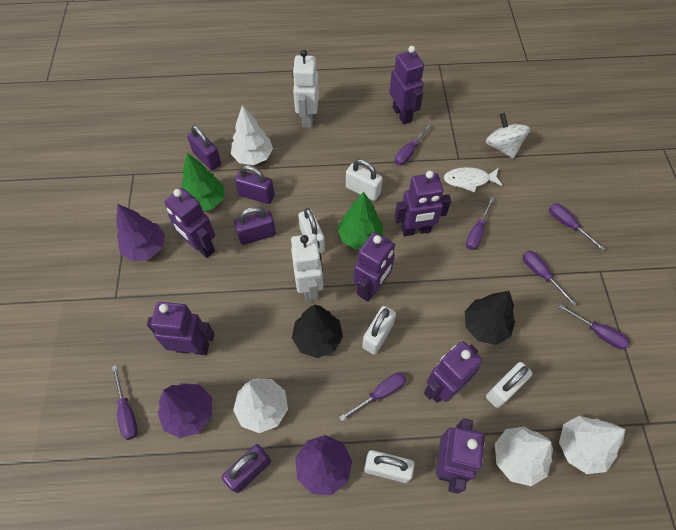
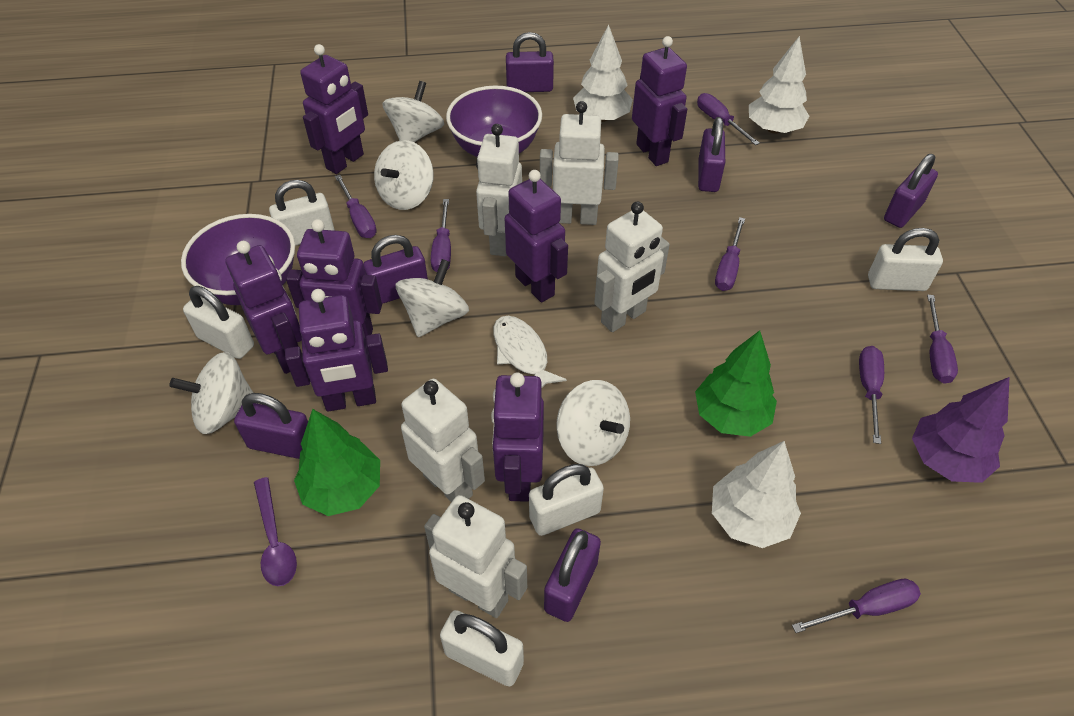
black tree: [292,305,343,358] [465,291,515,345] = 2 -> none = 0
purple bowl: none = 0 -> [181,214,295,305] [446,86,542,157] = 2
purple padlock: [187,125,221,170] [222,444,271,493] [234,207,276,245] [235,165,275,204] = 4 -> [234,393,308,459] [363,235,428,304] [506,32,554,92] [544,528,601,622] [698,117,725,192] [884,154,938,228] = 6
purple spoon: none = 0 -> [254,477,297,586] = 1
purple tree: [116,204,165,261] [158,383,212,438] [295,435,352,495] = 3 -> [912,377,1009,483] = 1
white robot: [291,234,323,302] [292,50,319,128] = 2 -> [401,379,485,502] [424,495,527,618] [476,124,522,256] [540,101,619,225] [594,201,670,332] = 5
white spinning top: [486,113,530,159] = 1 -> [169,352,259,434] [374,140,434,210] [382,81,444,142] [396,259,469,337] [556,380,630,466] = 5
white tree: [231,105,273,165] [233,378,288,433] [495,427,553,486] [559,416,625,474] = 4 -> [573,25,633,122] [712,441,801,548] [749,36,809,134] = 3

